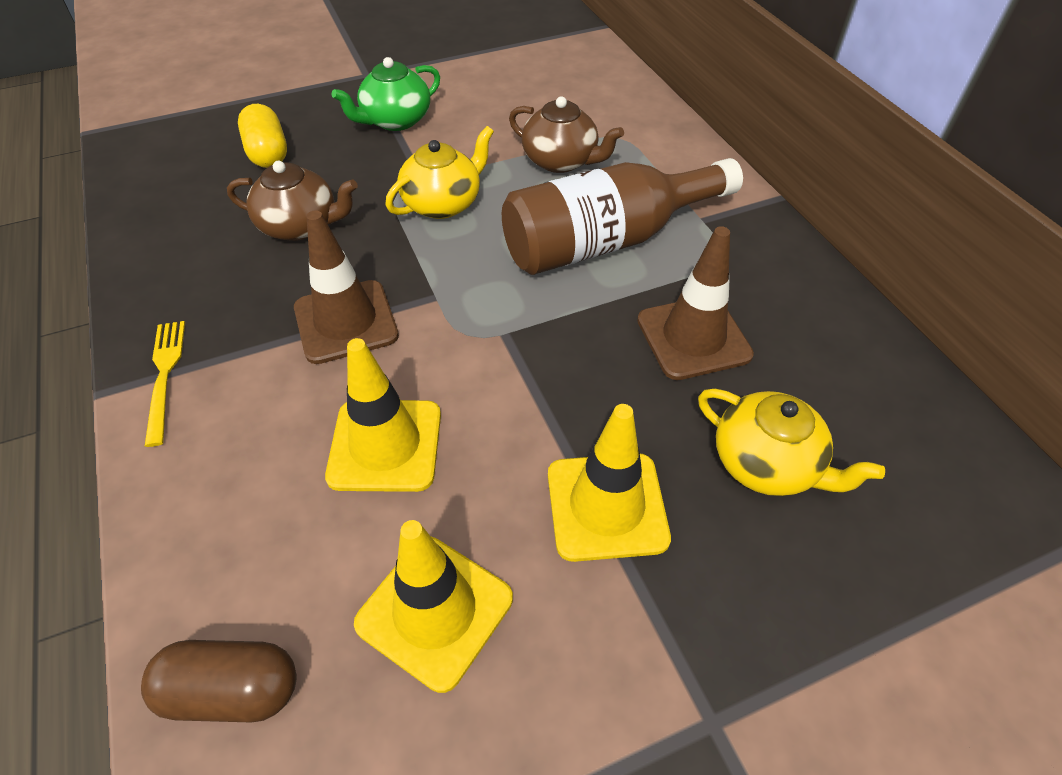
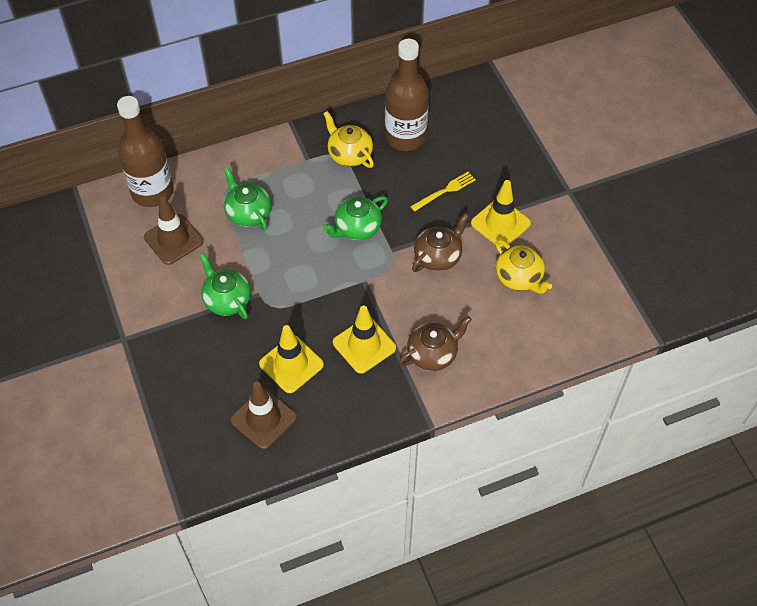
brown bottle: [502,158,743,275] = 1 -> [117,96,174,207] [385,39,429,151] = 2
brown capsule: [141,640,297,722] = 1 -> none = 0
green teapot: [331,57,440,131] = 1 -> [199,253,251,319] [224,167,271,231] [323,196,388,240] = 3
yellow capsule: [238,104,287,168] = 1 -> none = 0

